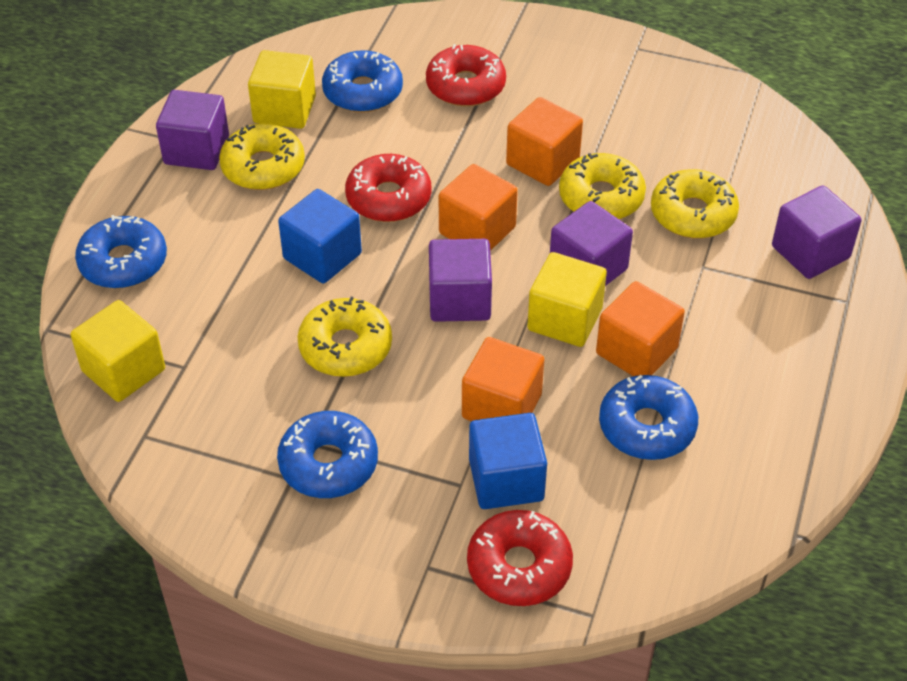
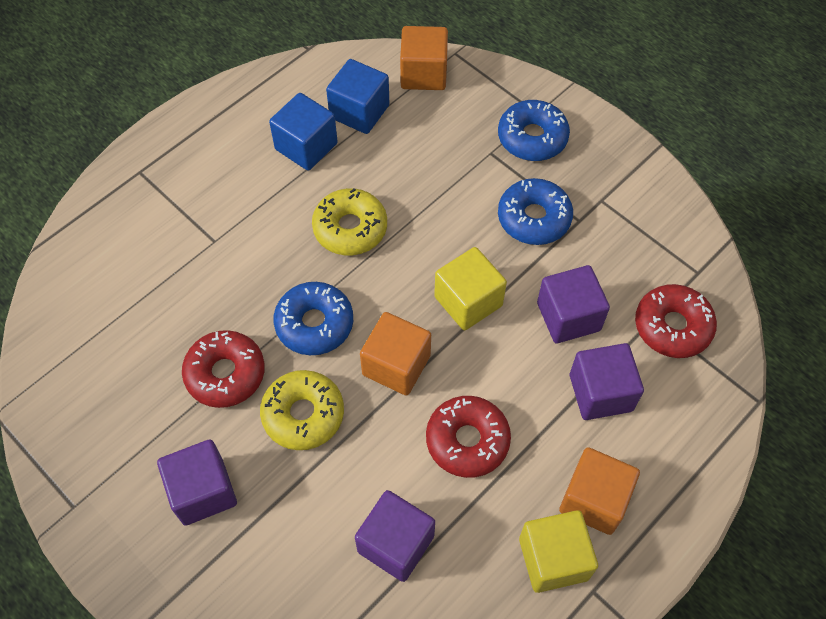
blue donut: [75,215,167,289] [277,411,378,498] [322,50,403,113] [599,375,698,460] = 4 -> [274,282,353,355] [498,100,570,161] [498,178,573,245] = 3
orange cube: [439,164,518,251] [462,337,544,421] [506,97,583,186] [596,281,685,376] = 4 -> [360,312,431,396] [400,26,448,90] [559,447,640,535] = 3
yellow cube: [71,300,165,402] [248,50,316,129] [527,252,607,347] = 3 -> [434,247,507,330] [519,510,598,593] = 2
yellow donut: [219,124,305,190] [297,297,392,377] [559,153,646,219] [651,169,739,239] = 4 -> [260,370,344,450] [312,188,387,255] = 2

